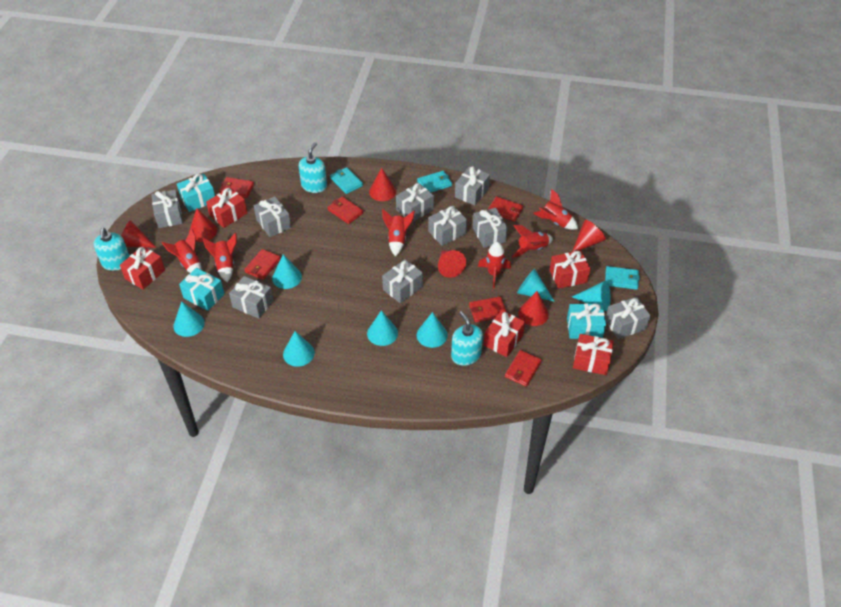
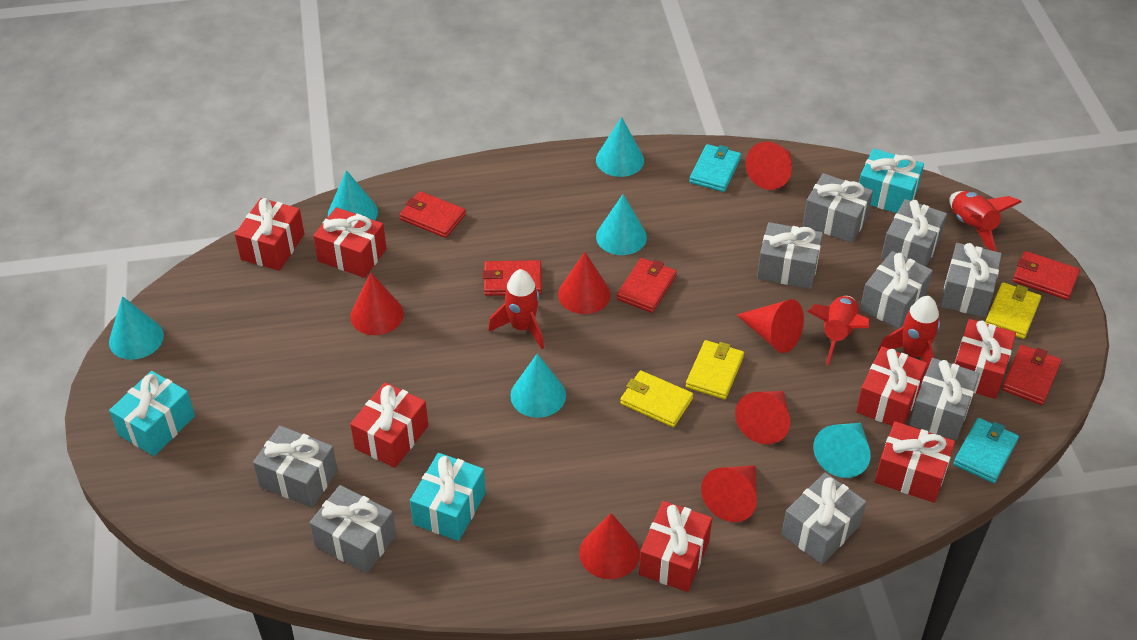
red cone: [121,220,157,248] [189,208,217,242] [369,168,396,201] [438,250,466,278] [518,291,549,326] [572,220,606,252] = 6 -> [350,273,404,335] [558,252,611,314] [579,513,640,579] [701,465,757,522] [735,391,790,444] [737,299,804,353] [746,141,792,190] = 7
red gift: [120,246,165,289] [206,188,247,228] [484,310,525,357] [550,250,591,289] [573,334,614,375] = 5 -> [235,198,304,271] [313,207,387,278] [350,382,428,468] [639,501,712,592] [856,346,928,426] [875,421,955,503] [954,319,1016,399] = 7
red rocket: [162,229,202,273] [203,233,237,282] [382,209,415,256] [478,242,511,288] [512,225,553,258] [533,188,578,230] = 6 -> [488,269,544,349] [807,296,870,365] [878,296,940,370] [949,191,1022,252] = 4
red wallet: [219,177,254,198] [244,249,281,280] [327,196,363,224] [469,297,507,322] [488,196,523,222] [505,350,542,387] = 6 -> [400,191,466,238] [483,260,542,296] [617,258,677,313] [1002,345,1062,405] [1013,251,1080,300] = 5
turquoise cone: [173,301,205,337] [272,254,302,289] [283,331,315,367] [367,310,398,346] [417,312,448,348] [517,269,555,302] [572,281,611,311] = 7 -> [109,296,164,360] [328,170,378,220] [510,353,566,418] [596,117,644,177] [596,194,647,255] [813,423,871,478] = 6
turquoise soap dispenser: [94,228,130,271] [299,142,327,193] [451,311,483,366] = 3 -> none = 0
turquoise wallet: [330,167,363,194] [417,171,452,192] [605,266,640,290] = 3 -> [689,144,741,192] [953,418,1019,483] = 2
yellow wallet: none = 0 -> [620,370,693,427] [686,340,744,399] [986,282,1041,339] = 3

